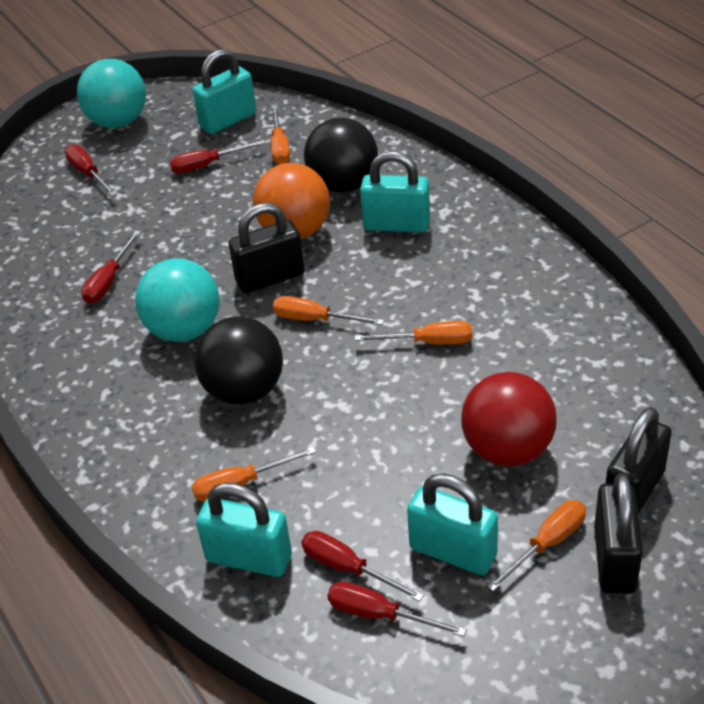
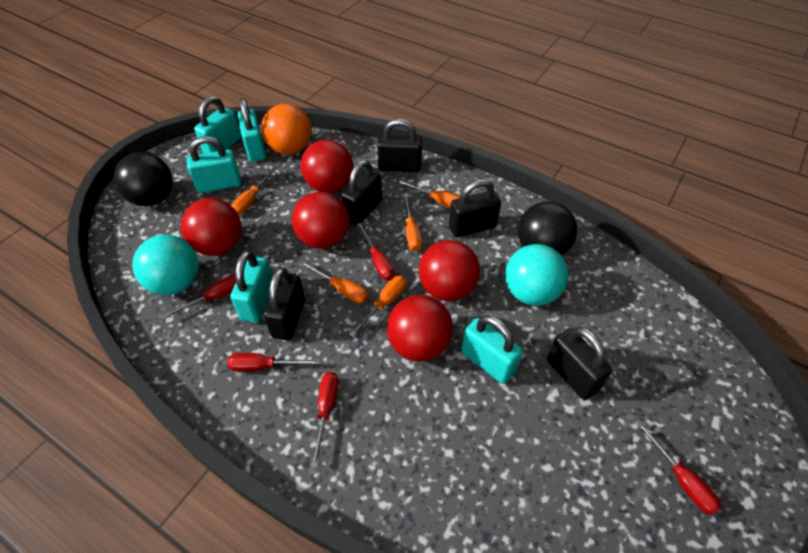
black padlock: [229,203,305,293] [594,473,643,594] [606,407,672,513] = 3 -> [263,267,305,341] [341,160,382,226] [377,119,422,172] [449,179,501,237] [547,327,612,400] = 5
red ball: [461,372,557,466] = 1 -> [181,198,242,256] [292,192,349,249] [301,140,353,193] [387,295,453,361] [419,240,480,301] = 5
turquoise padlock: [193,49,256,134] [196,482,292,577] [360,151,430,233] [407,473,498,575] = 4 -> [187,136,241,193] [194,96,241,153] [230,250,272,323] [238,99,266,162] [461,315,523,384] = 5

